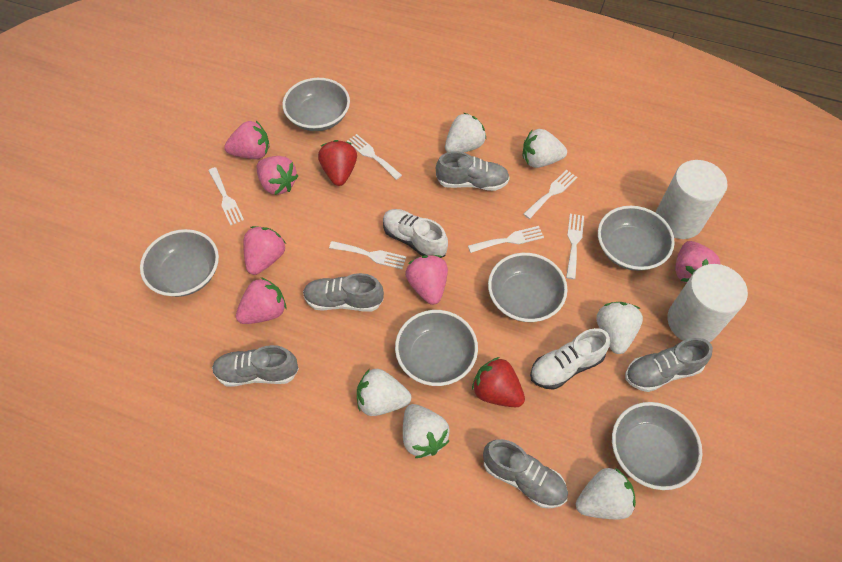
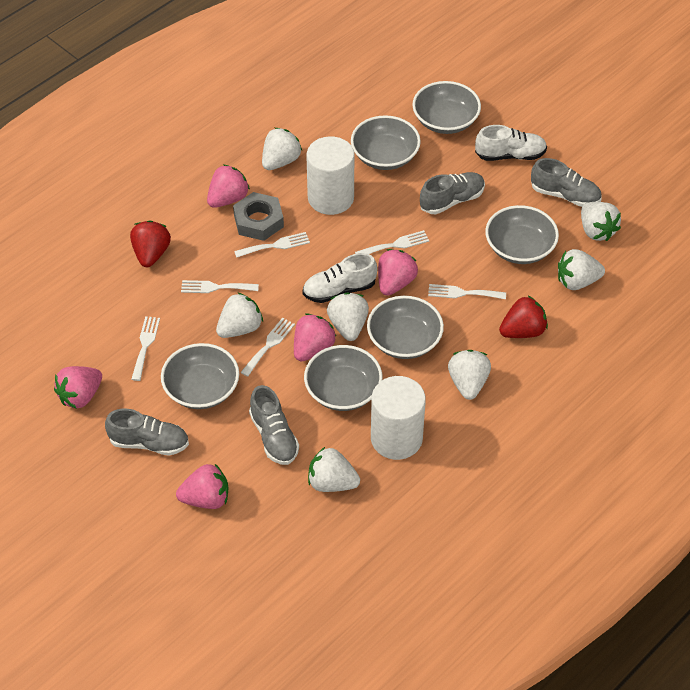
grey nut: none = 0 -> [233,192,284,241] = 1
grey shoe: [212,345,299,387] [303,273,384,312] [436,151,510,191] [483,439,568,509] [625,338,713,392] = 5 -> [105,409,189,456] [249,385,299,465] [420,172,485,214] [531,158,601,207] = 4
pink strawberry: [224,121,270,159] [236,277,286,324] [243,226,286,275] [257,156,298,195] [405,255,448,305] [675,241,721,283] = 6 -> [54,366,102,408] [176,464,228,509] [207,165,250,208] [294,314,336,362] [378,249,418,296] = 5
white strawberry: [357,369,411,416] [403,404,450,458] [445,113,486,152] [523,129,567,168] [576,468,636,519] [596,302,643,354] = 6 -> [216,292,263,338] [262,128,302,170] [308,447,360,492] [327,292,369,341] [448,350,491,400] [558,249,605,290] [581,202,621,241] = 7

